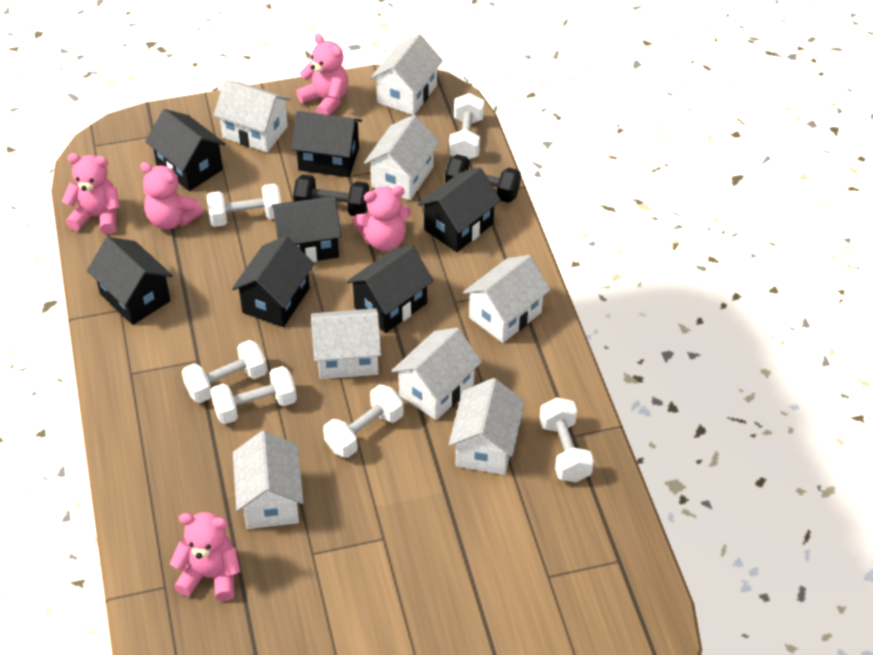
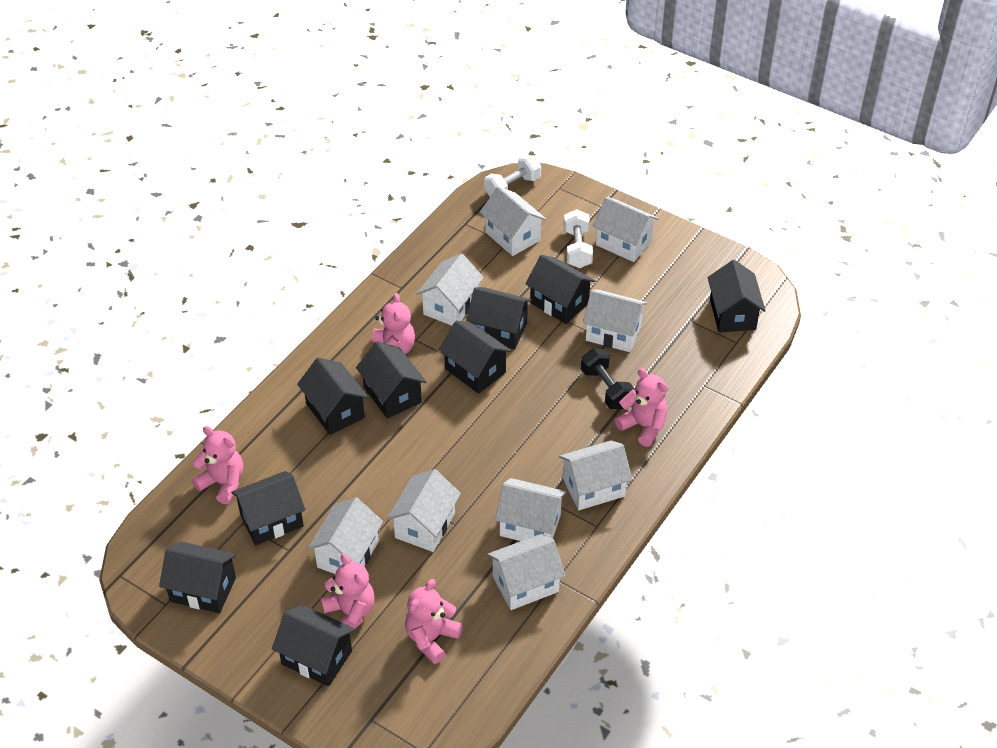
black dumbbell: [293,175,369,216] [445,155,521,203] = 2 -> [581,348,634,409] = 1
black house: [87,237,173,325] [145,109,226,191] [232,236,314,327] [271,196,342,262] [292,111,362,177] [346,246,434,333] [418,167,501,252] = 7 -> [159,541,237,613] [231,471,305,545] [272,605,355,686] [297,358,369,435] [356,342,426,419] [439,320,512,394] [466,287,532,350] [525,255,595,324] [707,260,766,333] = 9
white dumbbell: [182,340,267,403] [207,184,281,227] [210,366,297,424] [323,385,404,458] [449,93,484,159] [540,398,594,482] = 6 -> [484,155,541,196] [564,209,593,268] = 2
white house: [214,79,291,152] [233,431,304,529] [311,308,382,379] [364,115,440,200] [370,34,443,115] [391,328,482,420] [449,378,525,475] [463,255,550,343] = 8 -> [307,497,383,574] [387,469,461,552] [417,253,484,326] [480,186,546,256] [487,534,565,610] [495,478,566,541] [559,440,632,510] [583,290,647,352] [593,197,659,262] = 9

